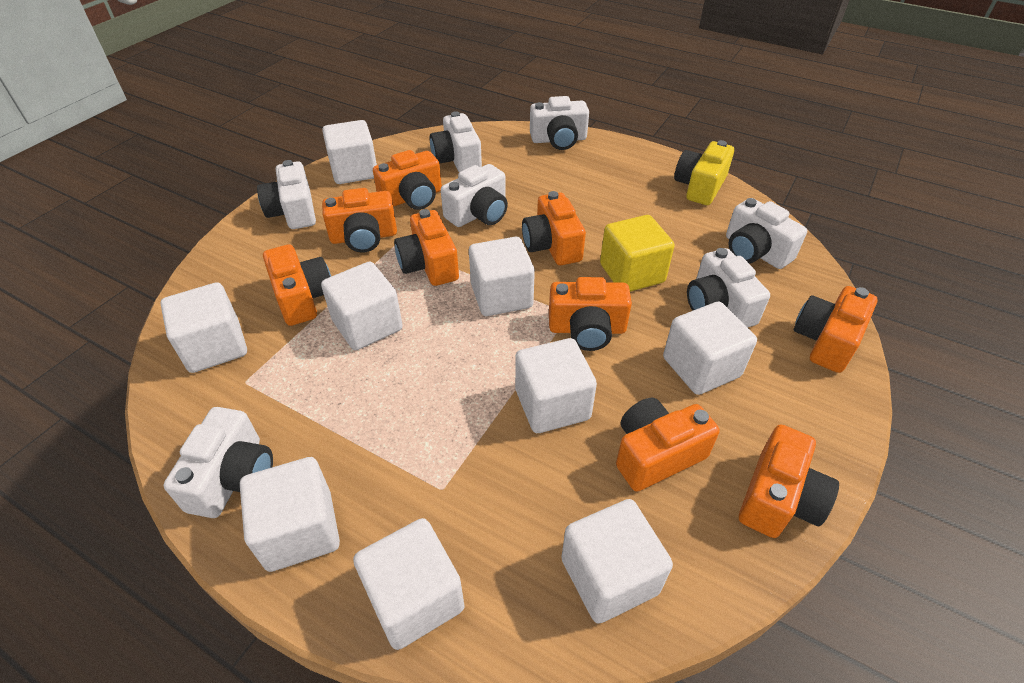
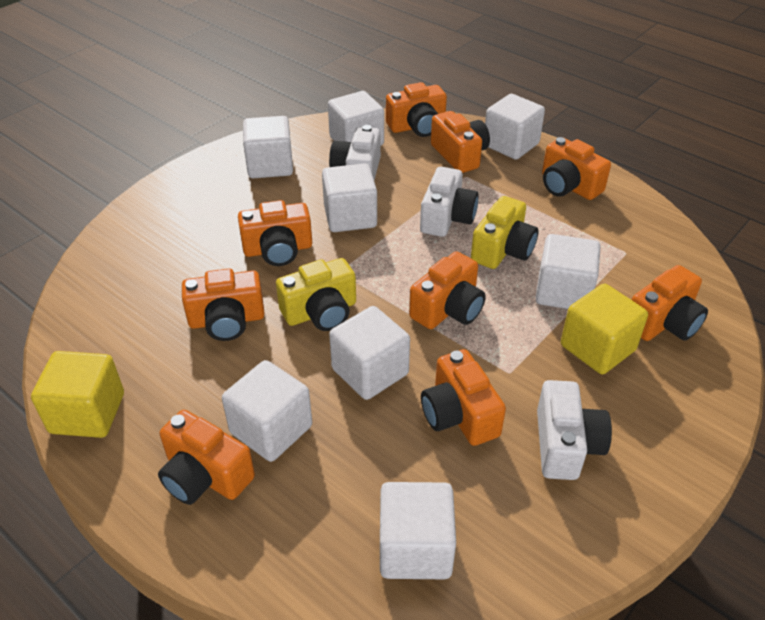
white camera: [163,407,273,518] [257,160,316,229] [430,111,482,172] [441,164,508,227] [530,96,589,150] [687,248,770,327] [726,198,807,269] = 7 -> [329,125,381,180] [420,167,479,237] [537,380,612,480] = 3
white cube: [160,282,247,373] [240,457,340,572] [321,262,403,350] [322,120,377,184] [353,518,465,650] [469,237,535,316] [515,338,597,433] [561,499,673,623] [663,302,757,395] = 9 -> [222,360,312,462] [243,116,293,178] [322,163,377,232] [328,91,384,145] [329,306,410,400] [380,482,456,579] [485,94,545,160] [535,234,601,309] = 8
yellow camera: [674,140,734,205] = 1 -> [276,258,356,331] [471,196,538,269] = 2
yellow cube: [600,215,675,292] = 1 -> [31,351,124,438] [561,284,648,374] = 2

